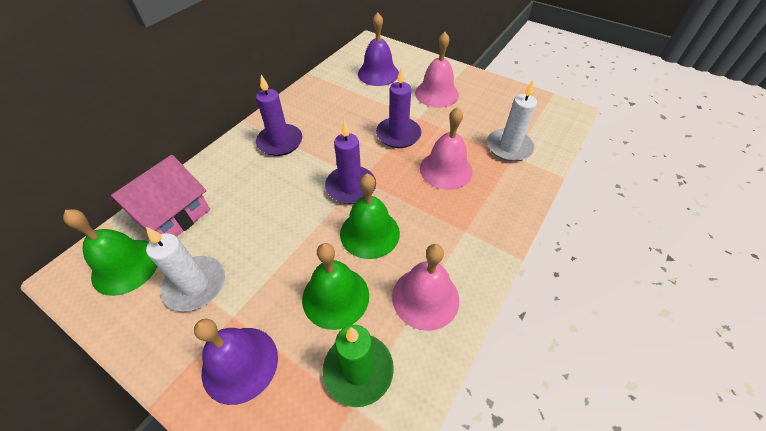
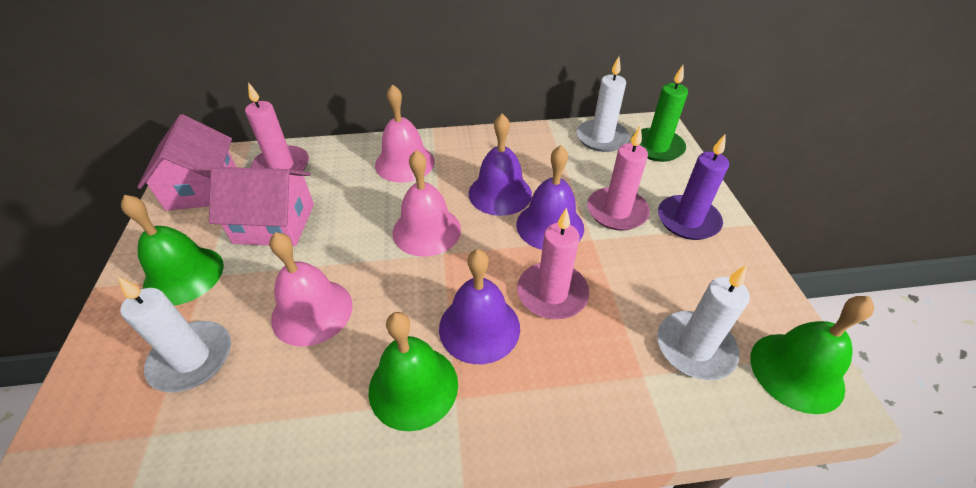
pink candle: none = 0 -> [245,82,309,171] [517,207,589,319] [587,125,650,231] = 3
pink house: [109,155,210,237] = 1 -> [138,114,236,211] [209,167,314,246] = 2
purple bell: [194,319,278,405] [358,12,399,86] = 2 -> [439,249,520,364] [469,114,532,216] [516,145,584,250] = 3
purple candle: [256,75,302,156] [325,120,376,204] [376,67,421,148] = 3 -> [658,135,729,240] = 1
white candle: [146,227,225,312] [487,80,537,162] = 2 -> [118,277,231,392] [577,57,630,152] [657,265,750,380] = 3

